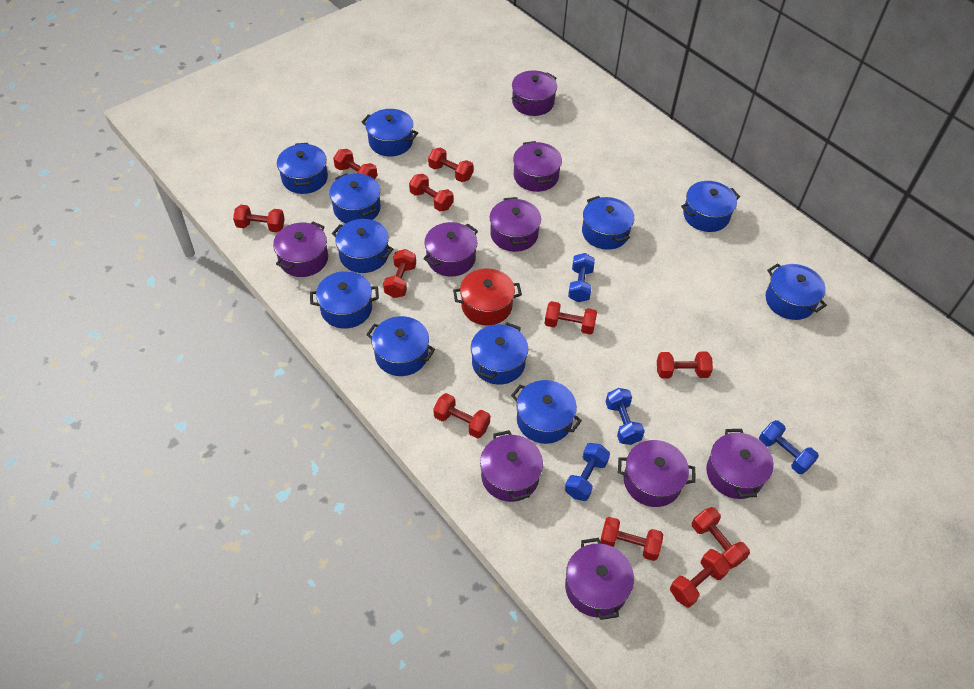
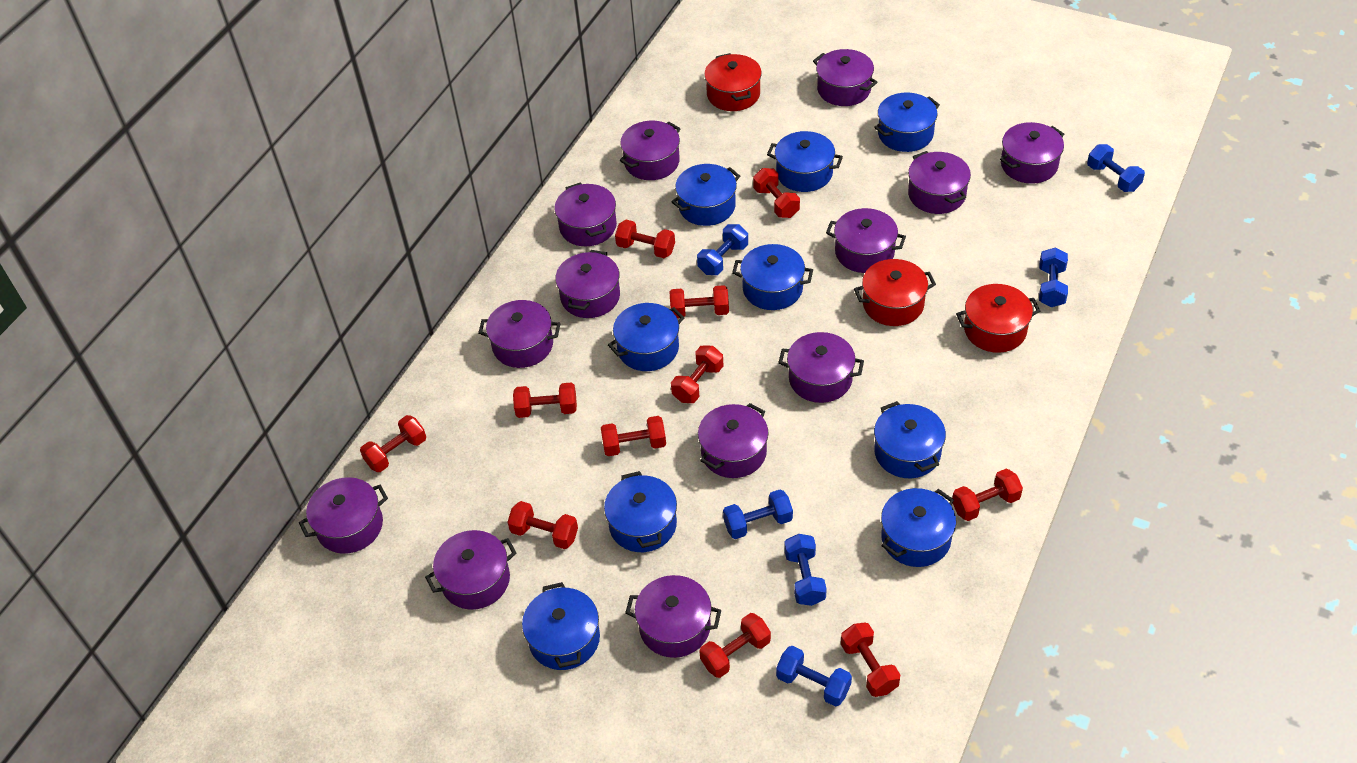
blue dumbbell: [565,443,610,501] [568,253,595,302] [606,388,645,445] [759,420,819,474] = 4 -> [697,224,748,275] [723,490,793,539] [776,646,852,707] [784,534,827,606] [1039,247,1068,307] [1087,144,1145,192] = 6
blue pot: [277,143,328,194] [310,271,379,329] [329,173,381,223] [332,219,393,273] [362,109,418,156] [366,316,435,376] [471,322,528,385] [511,380,582,444] [582,196,634,250] [681,181,740,232] [766,263,827,320] = 11 -> [522,582,600,670] [604,471,677,552] [608,303,684,371] [671,164,740,226] [732,244,813,310] [767,131,843,192] [874,93,940,152] [874,401,946,478] [881,488,956,567] = 9
purple pot: [273,222,328,277] [423,222,478,277] [480,430,543,502] [490,197,541,252] [512,71,557,116] [513,141,562,192] [565,538,634,620] [618,440,695,507] [706,429,774,499] = 9 -> [299,477,388,554] [425,530,516,610] [478,300,561,368] [554,182,617,246] [555,250,620,318] [620,121,681,180] [625,575,721,658] [698,403,768,478] [778,332,864,403] [813,49,878,106] [826,208,906,273] [908,151,971,214] [1000,122,1064,184] = 13
red pot: [453,269,522,325] = 1 -> [704,53,762,111] [854,259,936,326] [956,284,1040,353] = 3

